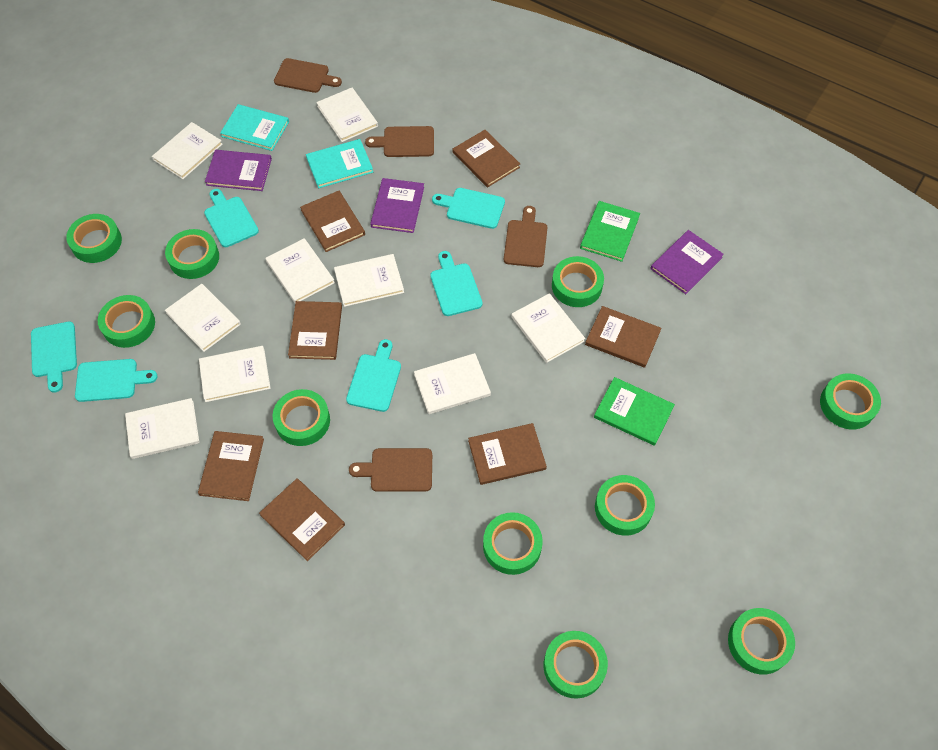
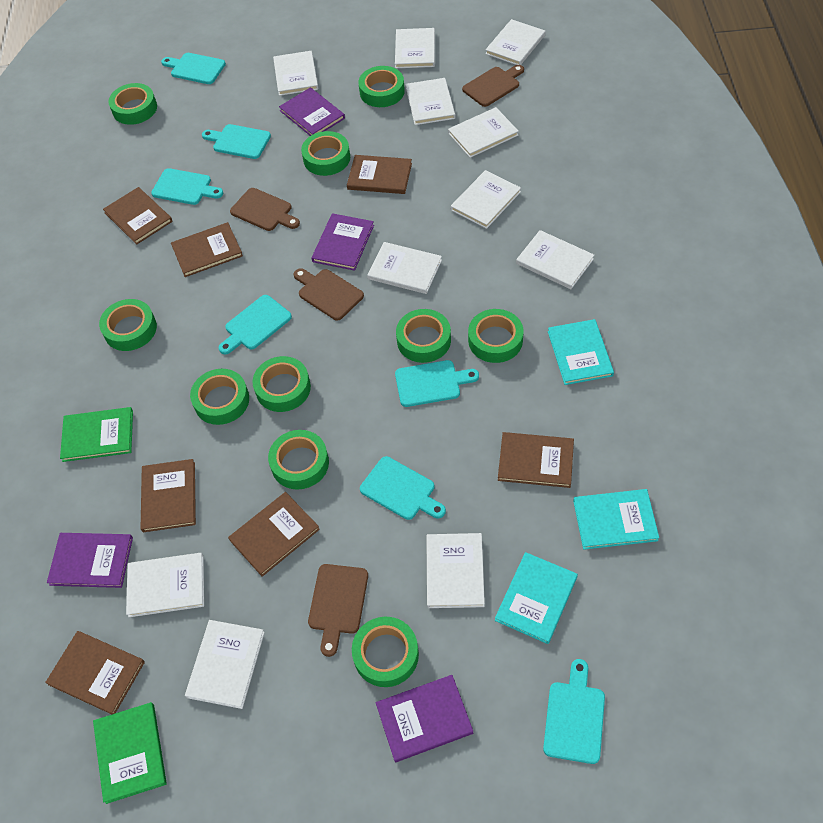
purple book: [205,150,272,191] [370,178,424,233] [651,230,724,294] = 3 -> [47,533,133,588] [279,87,345,136] [311,213,374,271] [376,675,473,762] = 4
turquoise book: [220,104,289,151] [306,139,373,188] = 2 -> [495,552,578,644] [548,319,614,385] [573,489,659,550] = 3
turquoise cutting board: [31,322,77,392] [75,359,158,402] [204,189,259,247] [346,339,401,412] [430,251,482,316] [432,188,505,229] = 6 -> [151,168,223,205] [161,53,226,84] [202,124,271,159] [219,295,292,355] [360,456,446,520] [395,360,479,407] [543,659,605,764] = 7
white book: [125,398,199,459] [152,122,223,179] [165,284,241,352] [199,346,271,402] [266,238,335,303] [316,88,378,142] [334,254,404,307] [414,353,491,414] [511,293,585,363] = 9 -> [126,553,204,617] [185,620,265,709] [273,51,318,96] [367,242,442,294] [395,28,435,68] [406,78,455,125] [426,533,485,608] [448,107,519,158] [451,170,521,229] [485,19,546,65] [516,230,594,289] = 11

